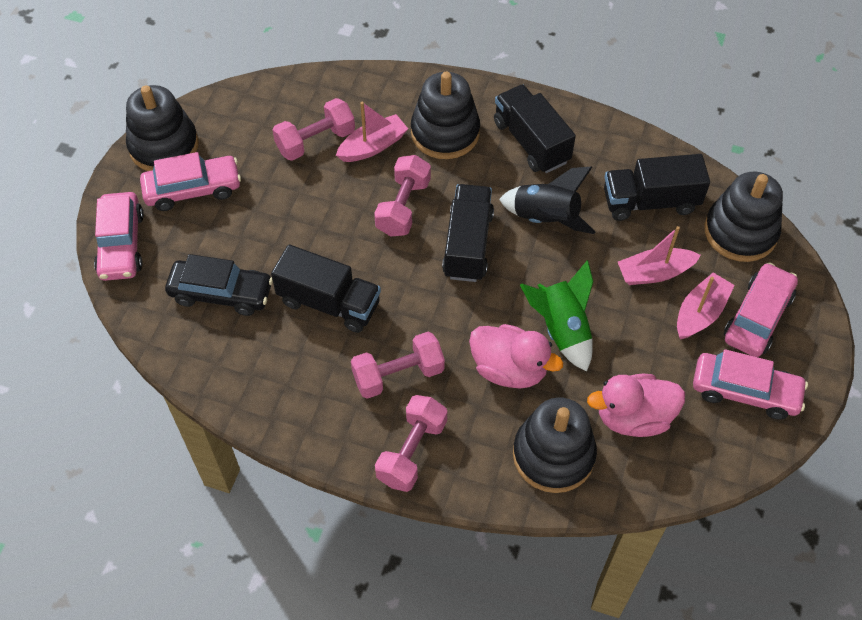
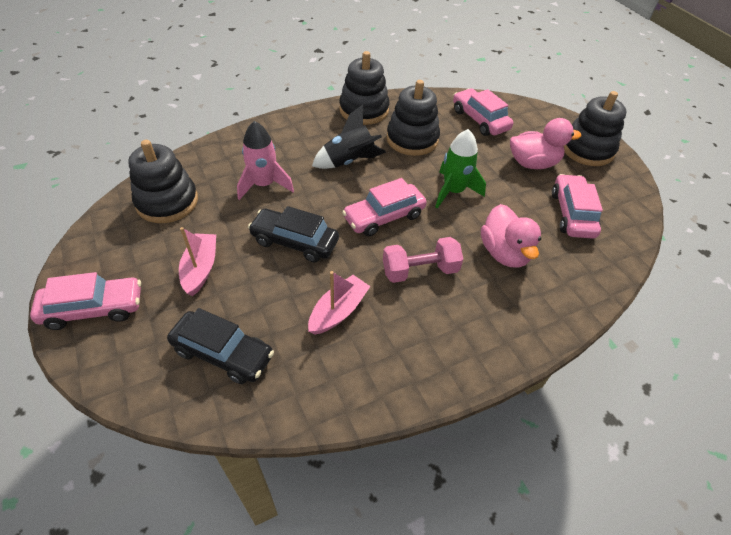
black car: [165,254,273,316] = 1 -> [167,308,274,384] [248,206,339,262] = 2
black truck: [271,244,381,333] [442,184,494,282] [494,84,576,173] [604,154,710,221] = 4 -> none = 0
pink boat: [336,102,408,162] [618,226,701,285] [677,272,735,340] = 3 -> [179,227,216,296] [308,271,371,335] = 2
pink dumbbell: [273,98,355,161] [351,332,445,399] [374,155,431,236] [375,395,447,492] = 4 -> [383,237,463,283] = 1
pink rocket: none = 0 -> [237,121,294,200] = 1

